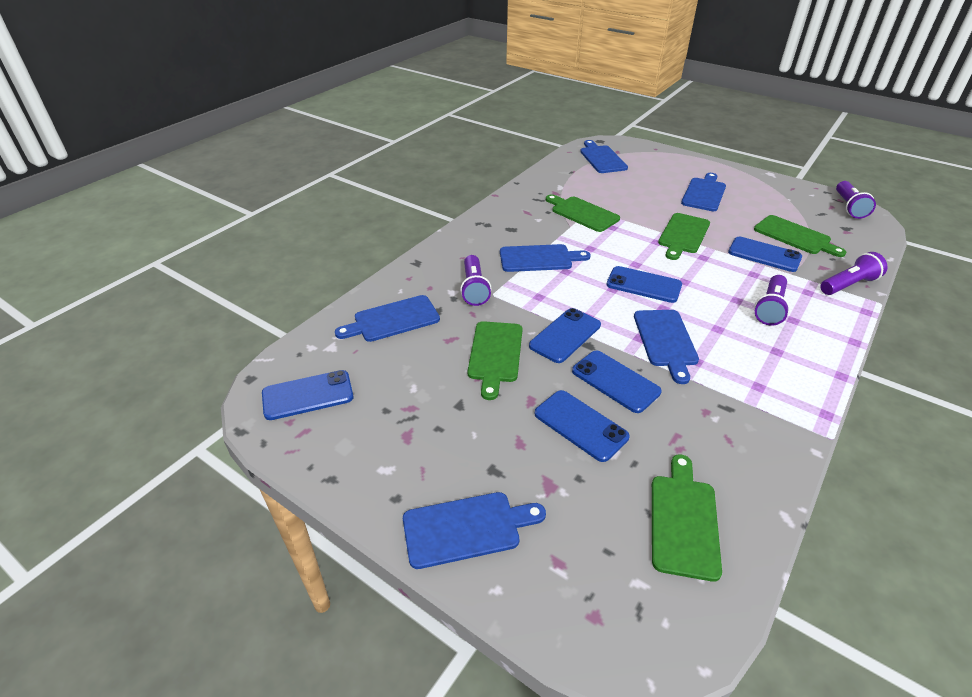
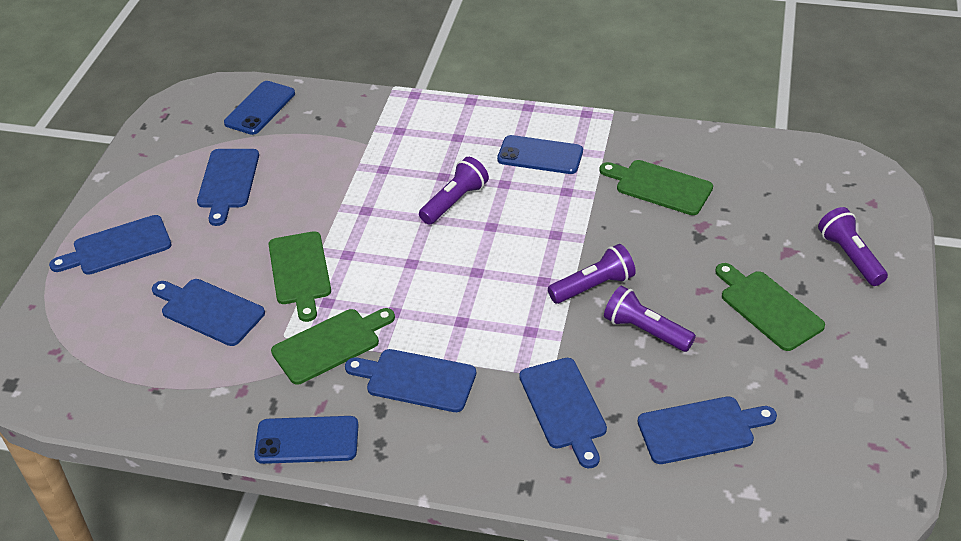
blue phone: [262,370,354,420] [529,308,601,363] [535,390,630,462] [572,351,662,413] [606,266,682,303] [728,237,802,272] = 6 -> [224,81,295,135] [254,416,359,464] [497,135,583,174] = 3
green cutting board: [467,321,523,400] [546,194,620,232] [652,454,722,582] [658,213,710,260] [754,215,846,257] = 5 -> [269,231,331,322] [271,308,395,385] [599,160,713,215] [715,263,825,351] = 4

